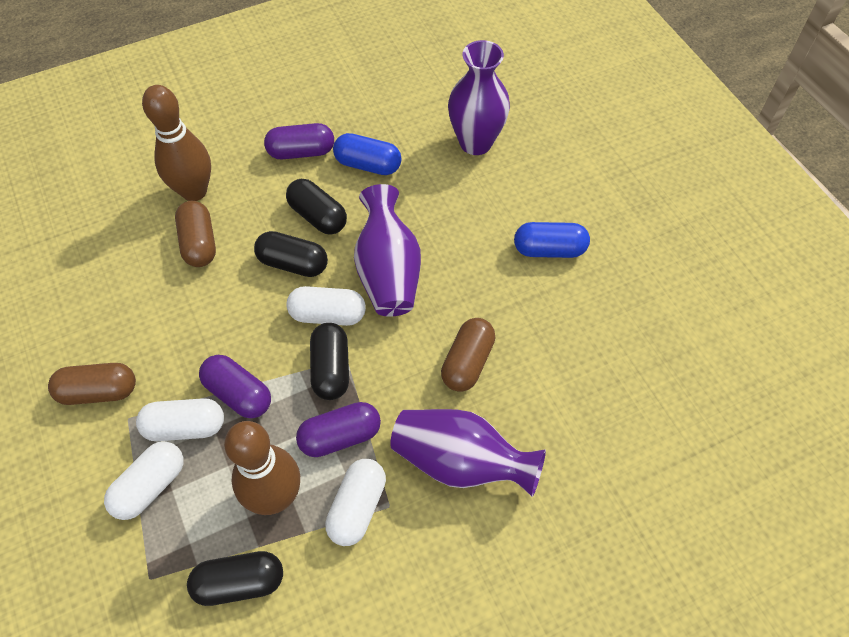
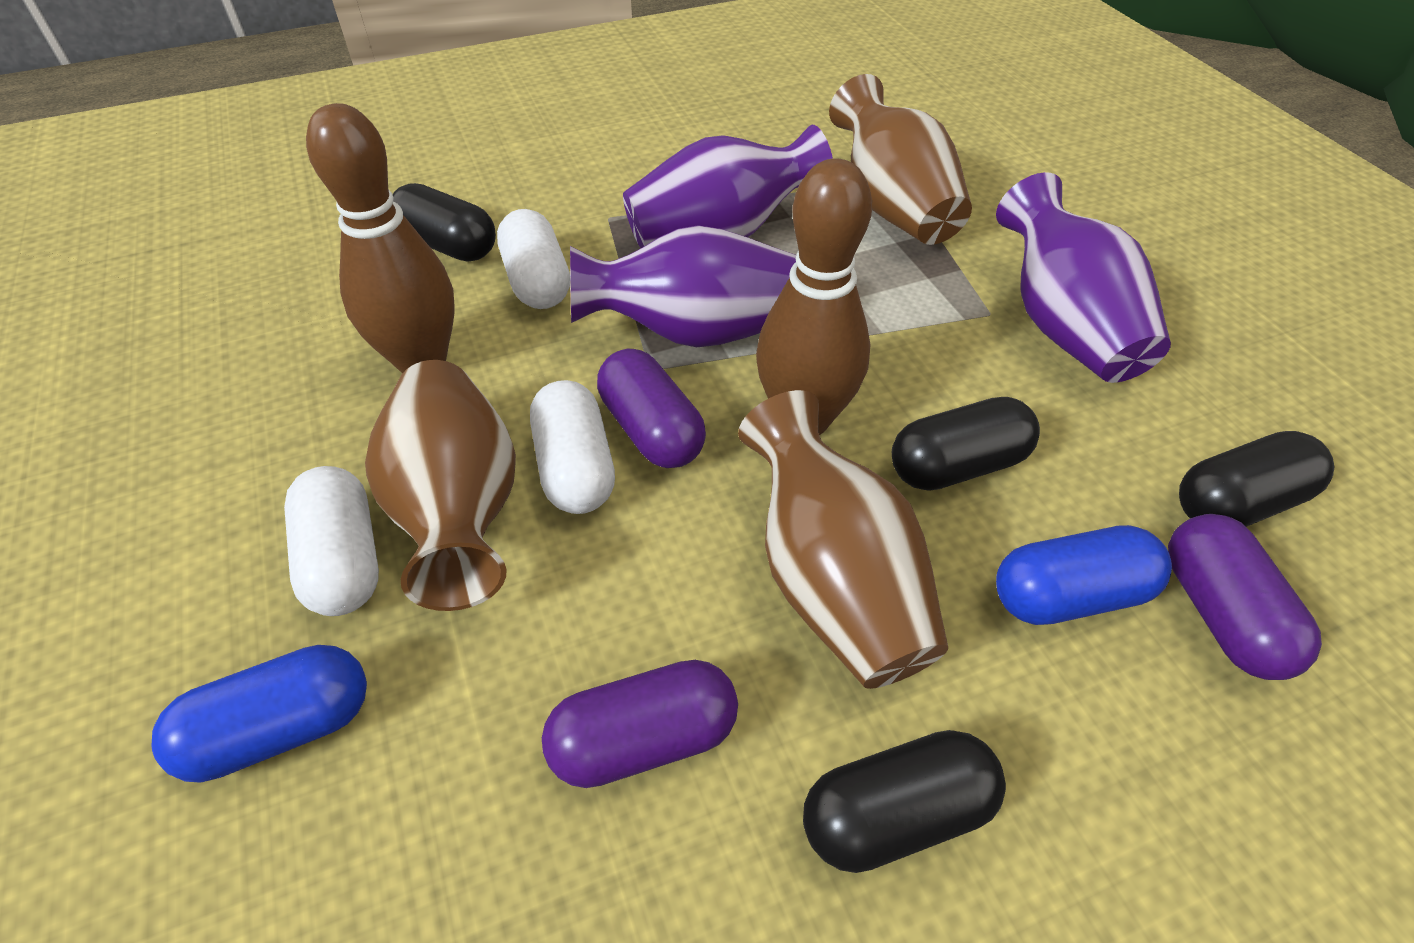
brown capsule: [48,363,136,405] [175,201,216,267] [441,318,495,392] = 3 -> none = 0
brown vase: none = 0 -> [365,360,516,611] [738,390,948,689] [829,74,972,245] = 3
white capsule: [104,441,184,520] [136,398,224,441] [287,286,366,326] [325,459,386,546] = 4 -> [284,466,379,616] [497,209,570,309] [530,380,615,514] = 3

